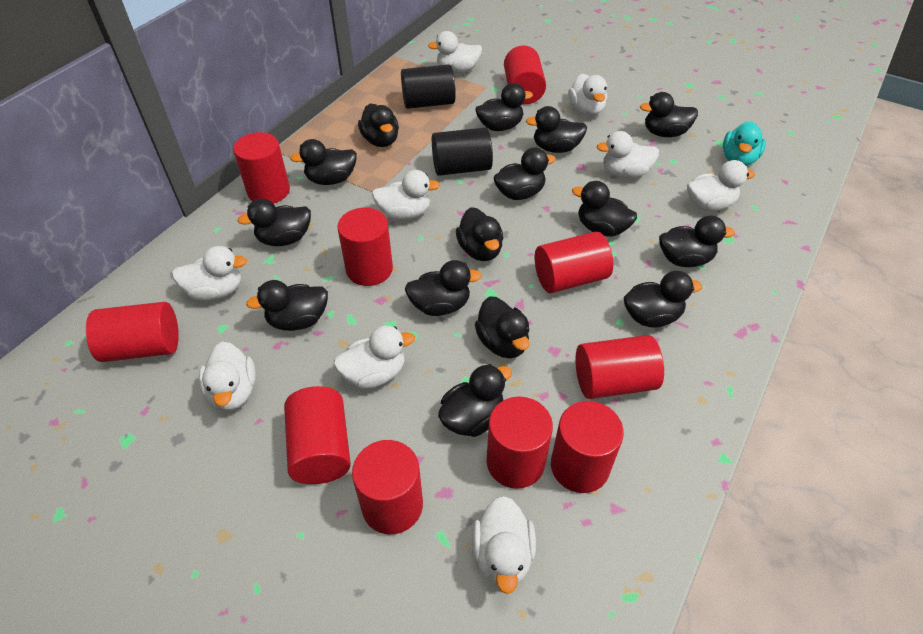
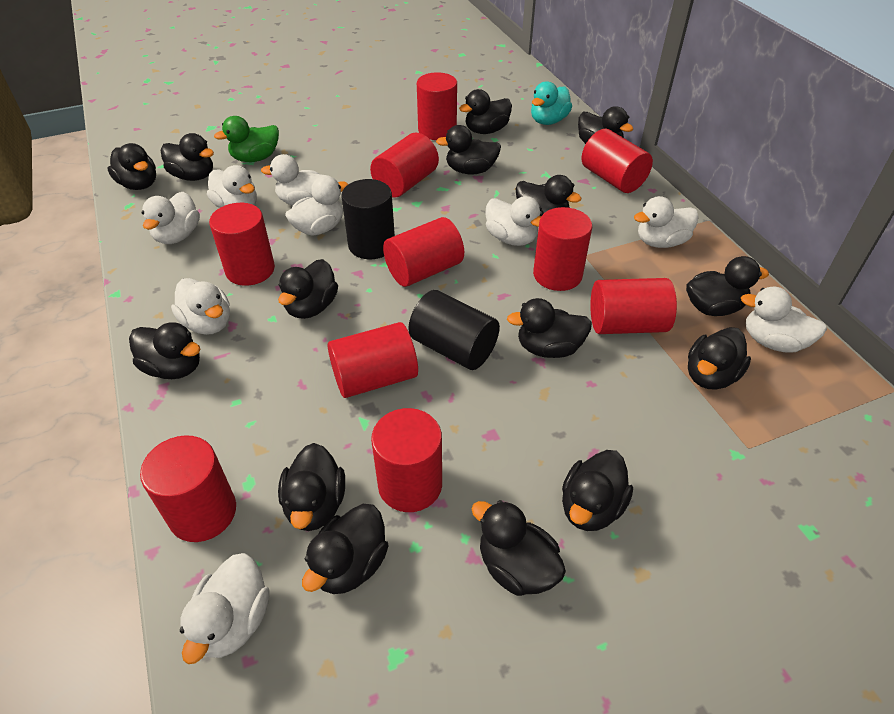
green duck: none = 0 -> [214,116,279,162] = 1

